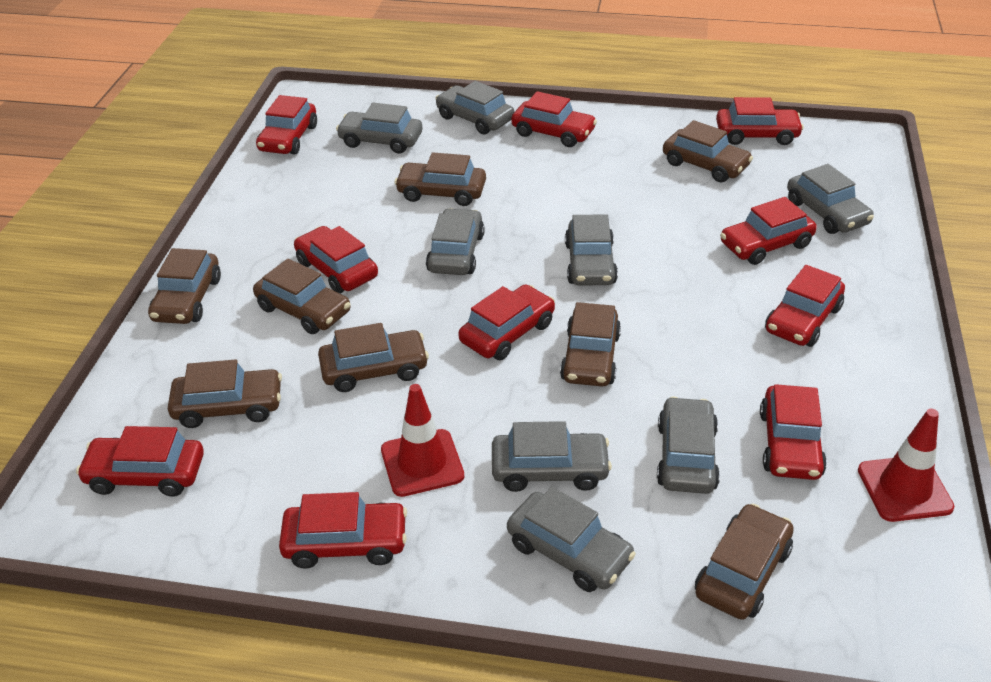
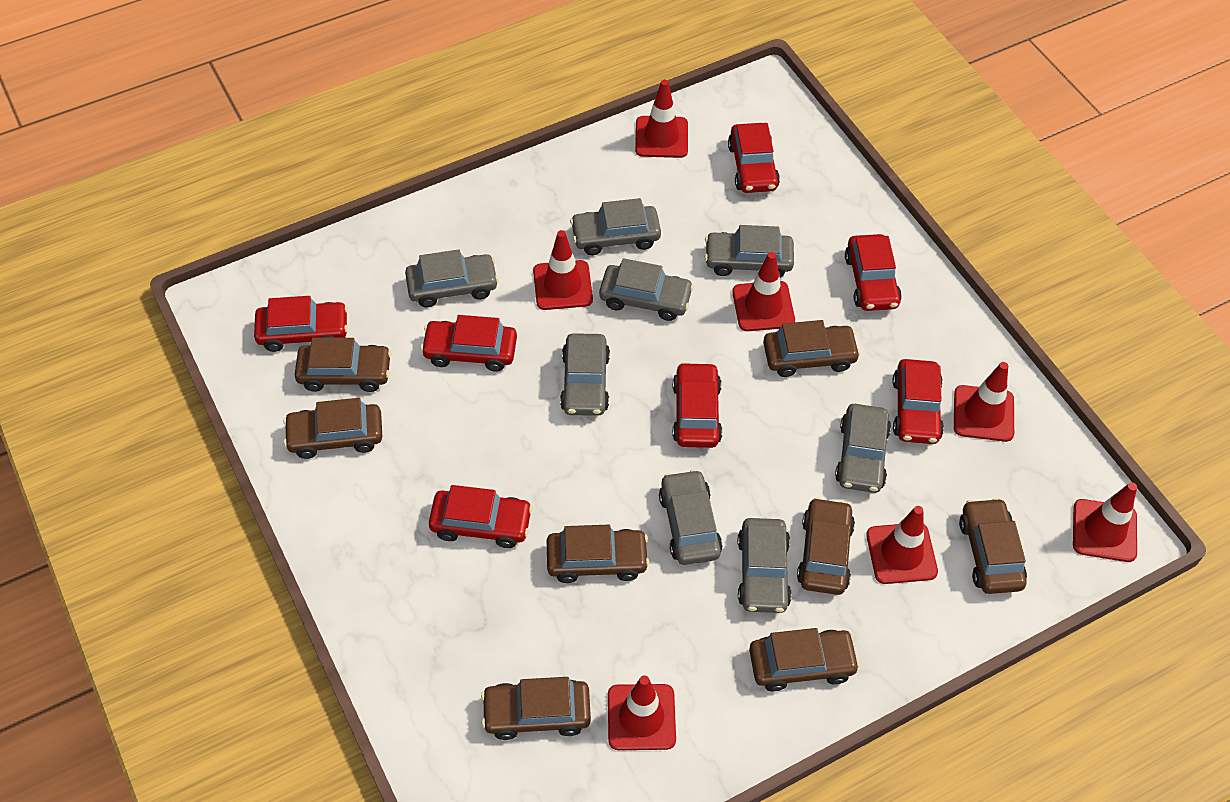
red car: [76,426,204,497] [256,95,317,154] [279,492,407,569] [294,226,378,293] [458,284,555,360] [511,91,597,147] [716,97,804,145] [720,197,817,265] [760,384,827,480] [765,265,845,347] = 10 -> [254,296,348,352] [420,315,517,372] [429,485,533,548] [673,362,722,448] [728,123,780,193] [845,234,902,311] [892,359,944,444] = 7
red traffic cone: [381,384,464,497] [858,409,955,522] = 2 -> [533,230,593,310] [608,675,676,750] [635,80,688,158] [732,252,795,331] [866,506,938,584] [954,362,1014,442] [1073,482,1137,562] = 7

